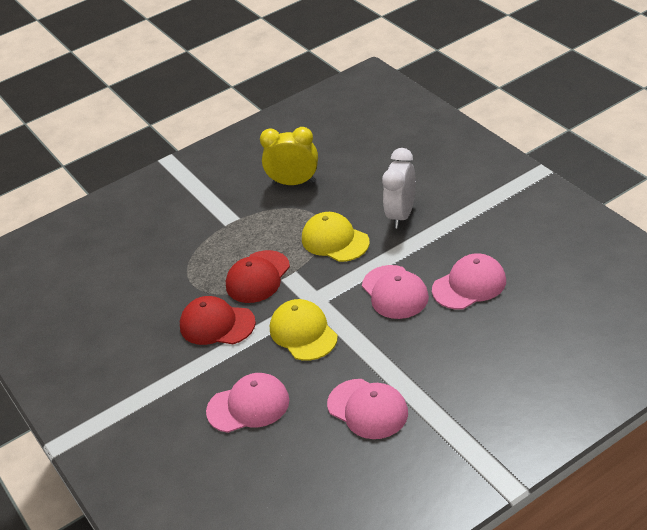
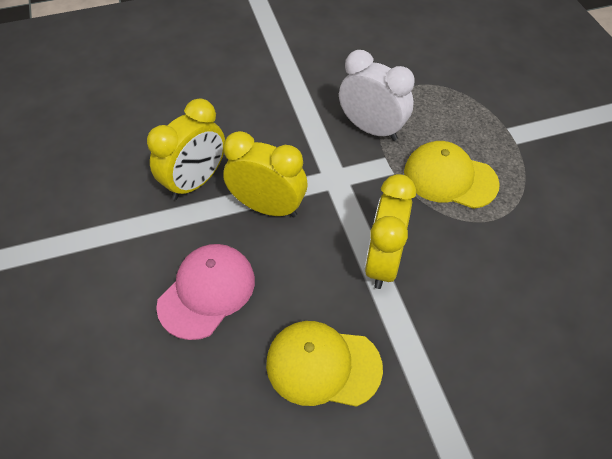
pink cap: [206,373,289,433] [327,379,408,439] [362,265,429,319] [432,253,506,310] = 4 -> [156,244,255,340] = 1
red cap: [180,296,256,345] [226,250,290,303] = 2 -> none = 0
yellow clock: [260,127,318,185] = 1 -> [147,98,225,200] [223,131,307,217] [365,174,416,289] = 3

